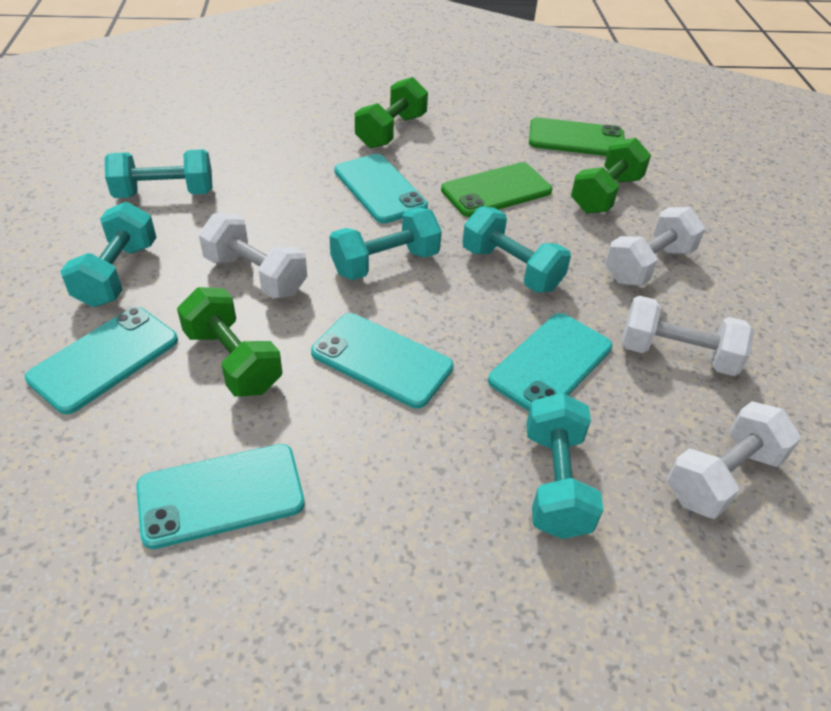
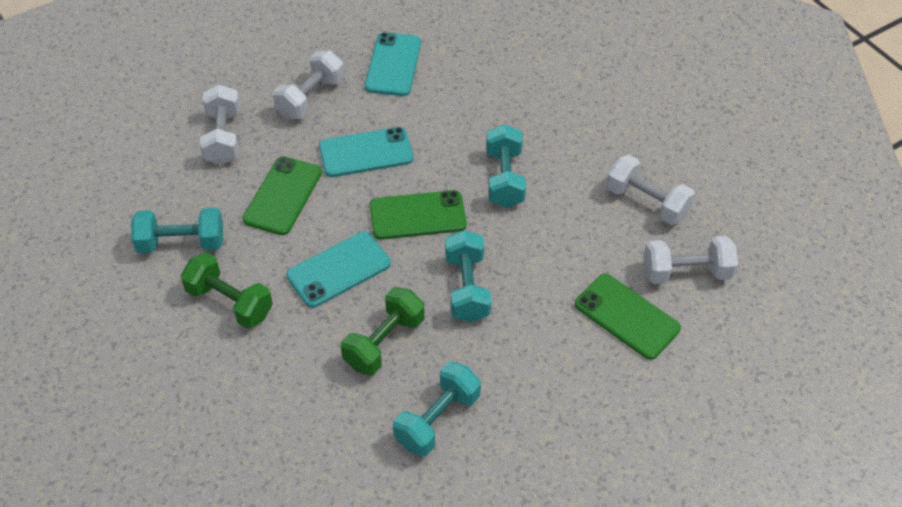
green dumbbell: [177,287,282,397] [355,77,428,148] [571,138,651,214] = 3 -> [181,252,273,328] [341,287,424,375] = 2
green phone: [441,162,552,217] [529,117,625,156] = 2 -> [242,156,322,235] [370,190,467,240] [575,274,681,360] = 3
turquoise dumbbell: [60,202,157,307] [105,149,213,198] [330,208,442,280] [462,206,571,293] [526,393,603,539] = 5 -> [131,208,223,253] [393,362,481,457] [445,230,491,322] [486,124,526,208] = 4
turquoise phone: [25,307,178,414] [136,444,305,549] [311,313,454,408] [334,154,428,223] [488,313,613,411] = 5 -> [286,231,391,308] [319,127,413,177] [365,32,421,96] = 3

